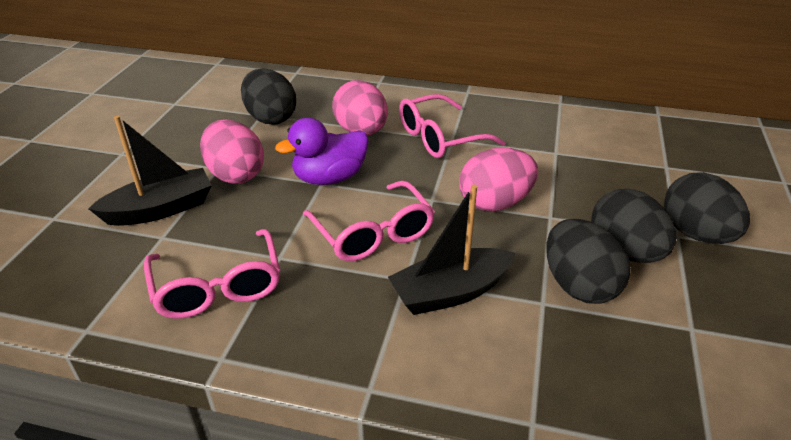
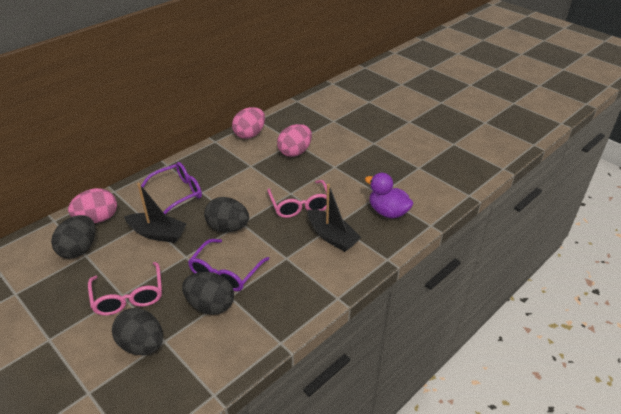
pink glasses: [144,229,280,319] [303,181,435,261] [399,94,505,158] = 3 -> [88,262,162,315] [267,180,327,218] = 2
purple glasses: none = 0 -> [141,162,202,214] [188,239,269,291] = 2

